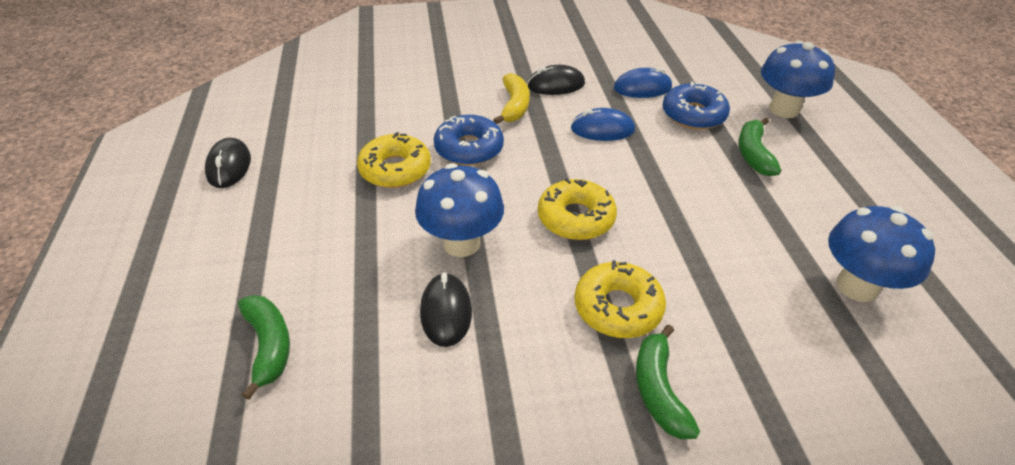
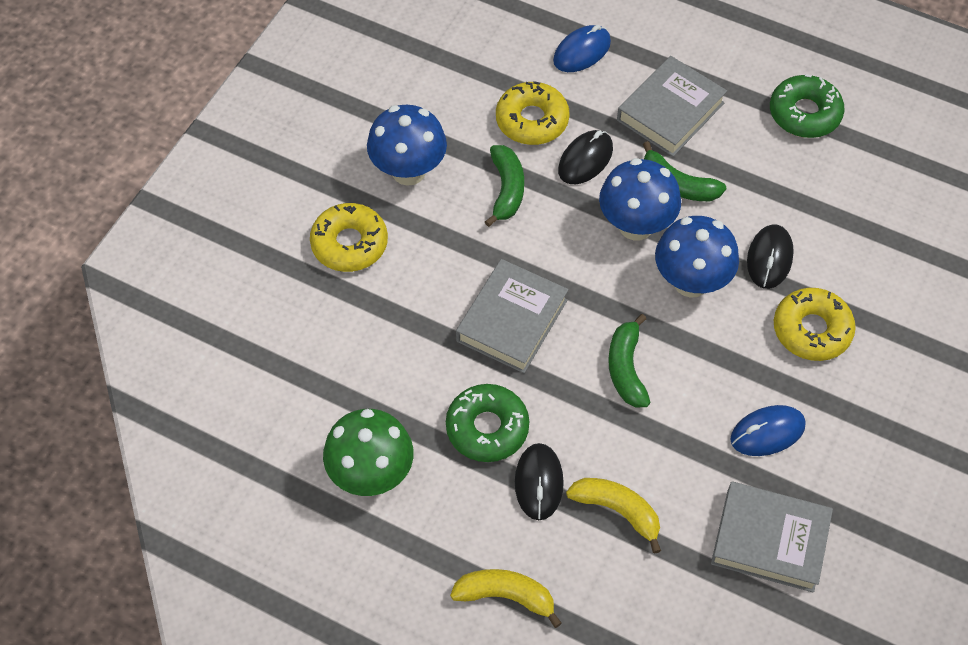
blue donut: [434,115,504,166] [663,81,730,130] = 2 -> none = 0
green donut: none = 0 -> [446,384,529,462] [770,74,844,138] = 2
green mushroom: none = 0 -> [323,409,413,496] = 1
grey book: none = 0 -> [456,259,568,373] [617,56,727,157] [711,481,833,593] = 3
yellow banana: [493,73,530,124] = 1 -> [450,569,562,628] [566,478,661,554] = 2

